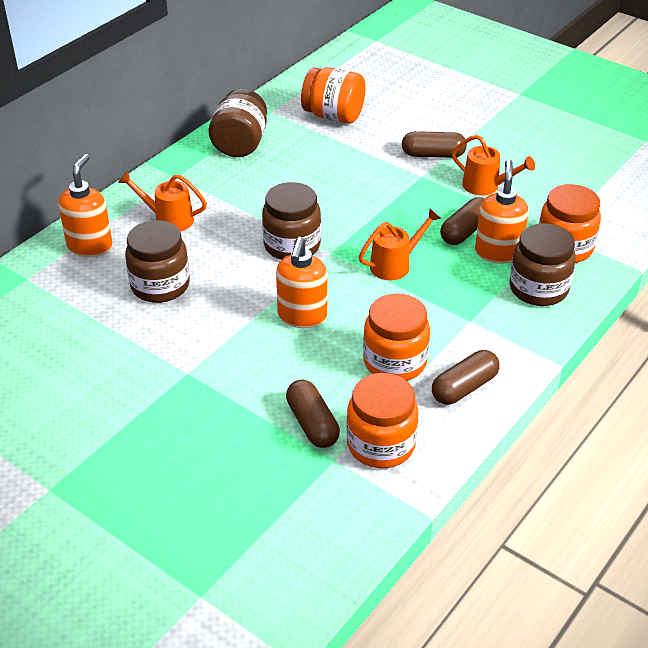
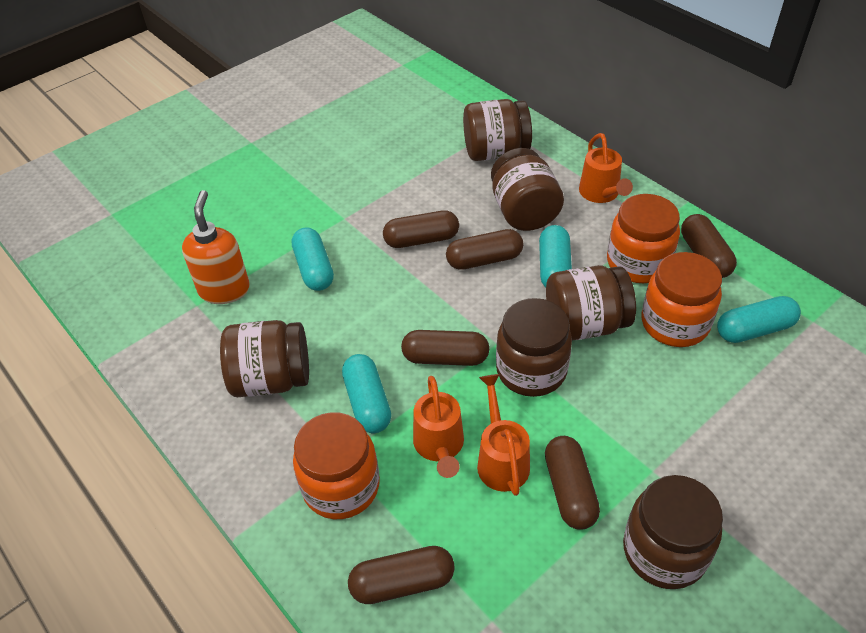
brown capsule: [286,380,340,448] [402,131,467,158] [432,350,500,405] [440,197,485,245] = 4 -> [348,546,455,604] [383,210,459,248] [401,330,489,366] [446,229,523,270] [545,436,600,530] [681,214,737,278] = 6
brown jar: [125,220,190,303] [209,89,267,157] [262,182,321,260] [510,223,576,306] = 4 -> [220,320,309,397] [463,99,532,161] [491,148,564,231] [496,298,572,397] [546,265,636,340] [623,475,723,589] = 6
orange jar: [301,67,366,124] [346,373,418,468] [363,293,430,381] [539,184,601,263] = 4 -> [293,412,380,519] [607,194,680,283] [642,252,722,347] = 3
orange soap dispenser: [58,154,113,257] [276,237,328,328] [475,160,529,264] = 3 -> [182,190,250,304] = 1
turquoise capsule: none = 0 -> [292,227,334,291] [342,354,391,433] [539,225,572,288] [717,296,801,343] = 4

